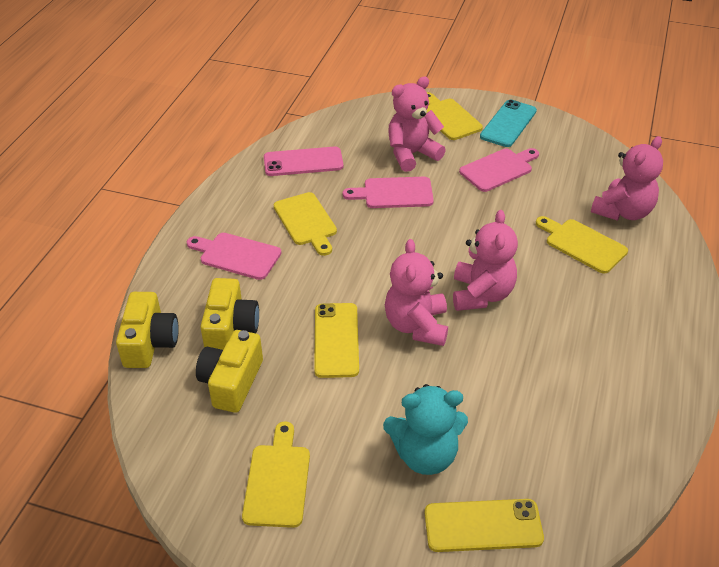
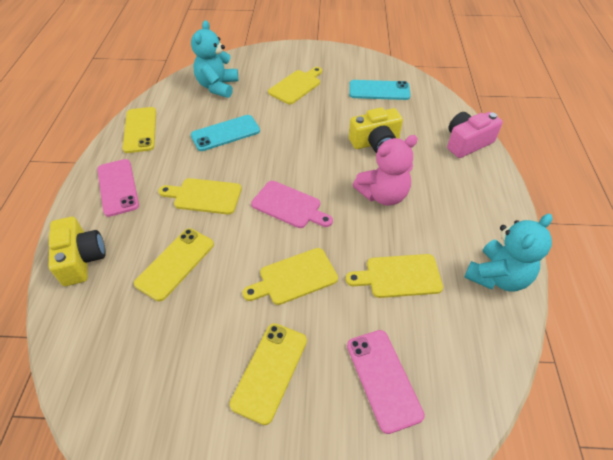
pink camera: none = 0 -> [447,112,503,158] = 1
pink cutting board: [187,233,281,280] [343,177,434,208] [459,148,539,192] = 3 -> [251,181,333,228] = 1
pink phone: [264,147,343,176] = 1 -> [97,159,139,217] [347,330,425,434] = 2
pink teddy bear: [385,239,448,346] [388,76,446,172] [453,210,518,311] [591,136,663,221] = 4 -> [353,135,418,206] = 1
turquoise phone: [480,100,537,147] = 1 -> [191,115,260,151] [349,80,411,100] = 2
turquoise teddy bear: [383,384,468,475] = 1 -> [191,20,238,98] [464,214,552,292] = 2
yellow camera: [116,292,179,368] [196,330,263,413] [200,278,259,350] = 3 -> [48,217,106,286] [349,108,403,153] = 2
yellow phone: [314,303,359,378] [424,499,544,552] = 2 -> [123,107,156,153] [134,228,214,301] [229,323,307,425] = 3

